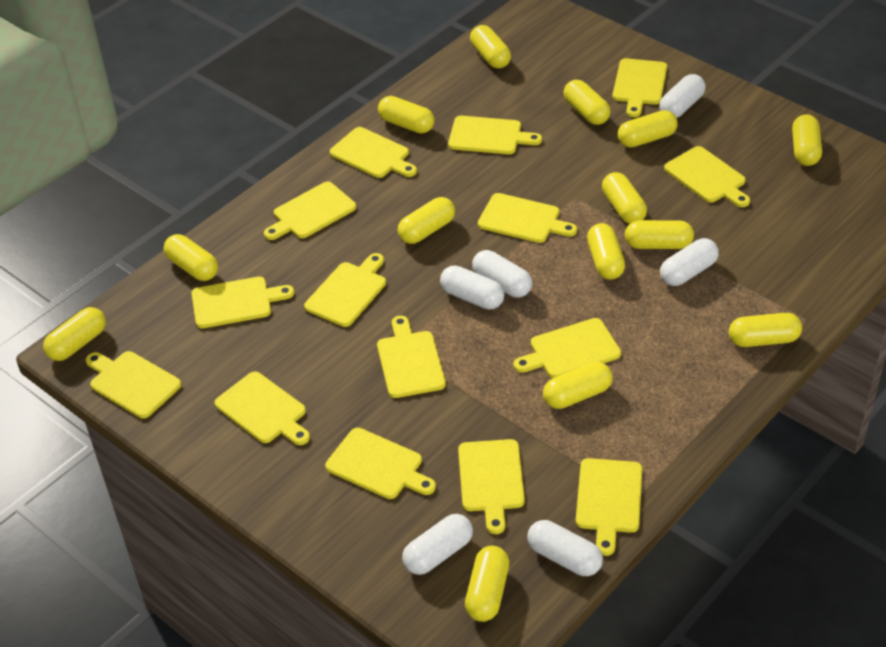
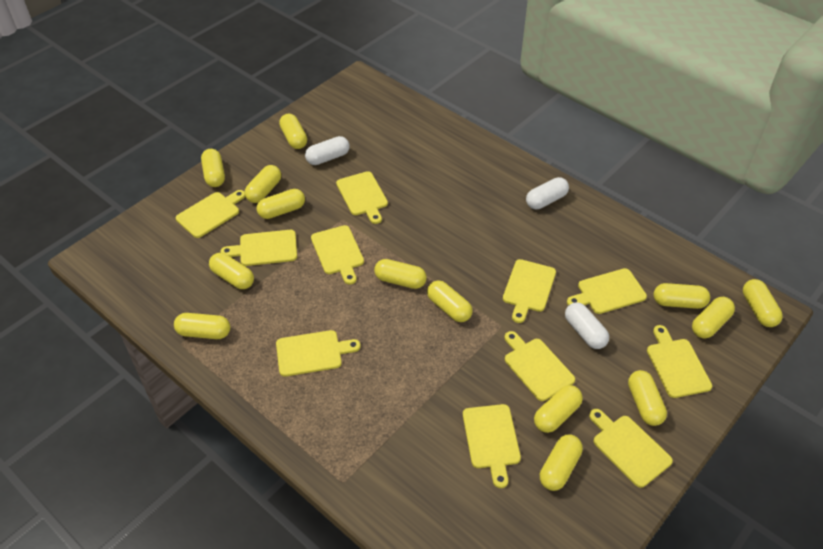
white capsule: [402,514,473,575] [440,265,505,310] [472,250,532,298] [527,520,603,576] [659,74,706,118] [660,238,719,286] = 6 -> [305,136,350,165] [526,177,569,209] [565,302,609,349] = 3
yellow cutting board: [86,351,182,418] [191,277,294,328] [215,371,310,445] [264,182,356,240] [304,253,386,327] [325,428,436,499] [330,127,417,178] [377,316,446,398] [448,116,542,154] [458,439,525,534] [478,193,577,243] [513,318,621,378] [576,458,642,556] [612,58,667,117] [664,146,750,207] = 15 -> [176,190,245,238] [220,230,297,266] [276,330,361,377] [311,225,364,285] [336,171,388,224] [463,404,521,488] [503,259,556,323] [505,331,575,401] [567,268,647,314] [589,409,673,488] [647,325,712,398] = 11

